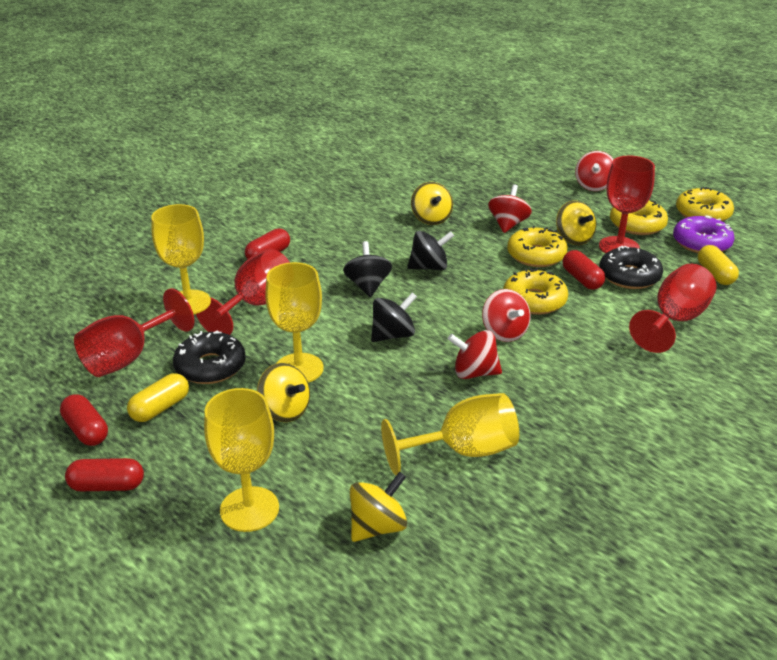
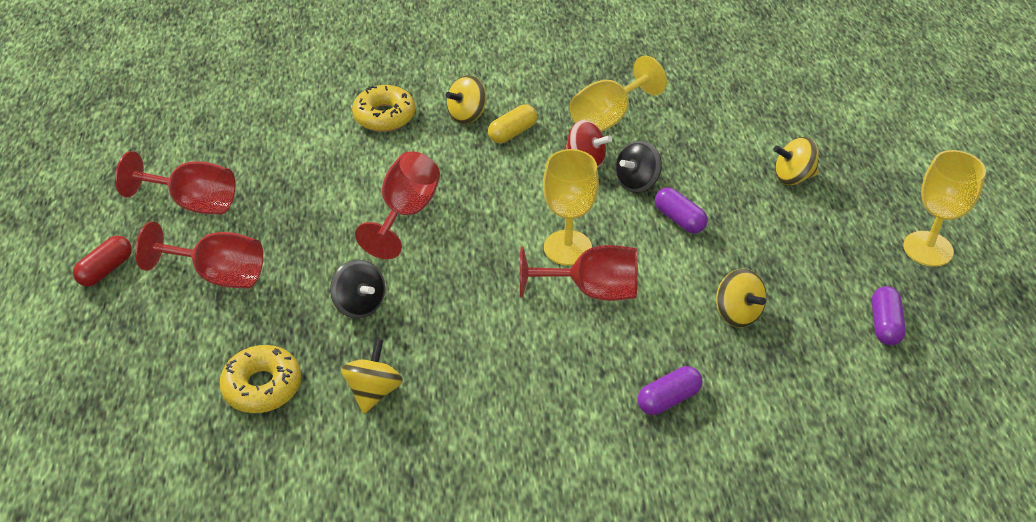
black donut: [173,330,246,384] [599,246,663,289] = 2 -> none = 0
black spinning top: [343,241,392,297] [371,292,417,342] [407,231,454,270] = 3 -> [330,260,385,318] [615,140,662,193] = 2
purple capsule: none = 0 -> [637,366,703,415] [655,187,708,233] [872,286,906,345] = 3
purple donut: [673,215,735,253] = 1 -> none = 0
red capsule: [60,394,108,446] [65,458,144,491] [245,228,290,259] [562,250,605,290] = 4 -> [73,236,132,286] = 1
red spinning top: [448,330,502,379] [482,289,531,342] [488,184,532,233] [575,151,614,191] = 4 -> [564,120,612,169] = 1
yellow capsule: [127,373,189,422] [698,245,739,285] = 2 -> [488,104,537,143] = 1
yellow donut: [503,268,568,315] [507,226,568,267] [610,201,668,235] [676,187,734,221] = 4 -> [219,345,301,413] [352,85,416,132] = 2
yellow goblet: [151,204,210,315] [204,388,279,532] [265,262,323,383] [381,393,519,475] = 4 -> [543,149,599,265] [569,56,667,132] [903,150,986,267] = 3

